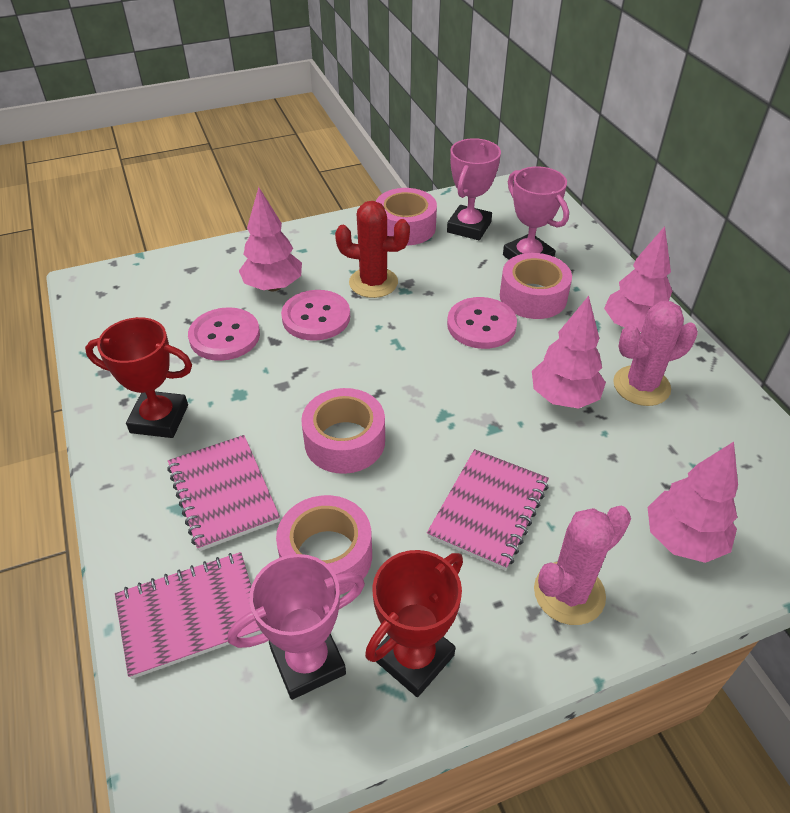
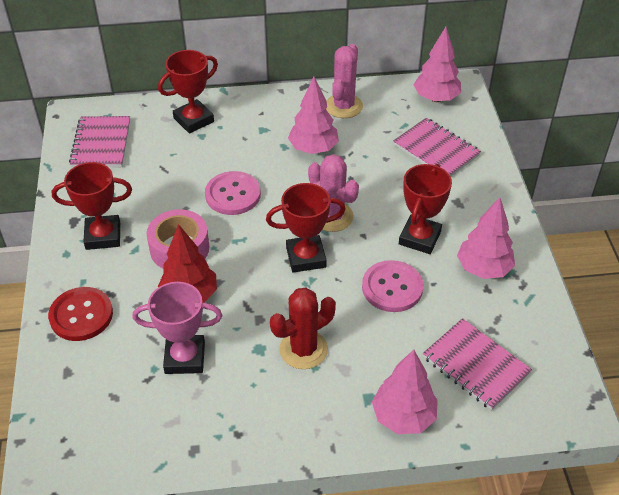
pink button: [188,307,260,361] [281,290,350,341] [447,297,517,349] = 3 -> [205,171,261,215] [362,260,423,312] = 2
pink tape: [276,495,372,595] [301,388,385,474] [376,188,437,245] [500,253,572,319] = 4 -> [146,209,209,268] = 1
pink trophy: [228,554,365,700] [447,138,501,240] [503,166,569,260] = 3 -> [133,282,222,374] = 1
red button: none = 0 -> [48,287,113,341] = 1
red tree: none = 0 -> [158,224,217,303] = 1
red trophy: [85,317,192,438] [365,550,463,697] = 2 -> [52,162,132,250] [158,50,218,133] [266,183,346,273] [399,164,452,254] = 4

